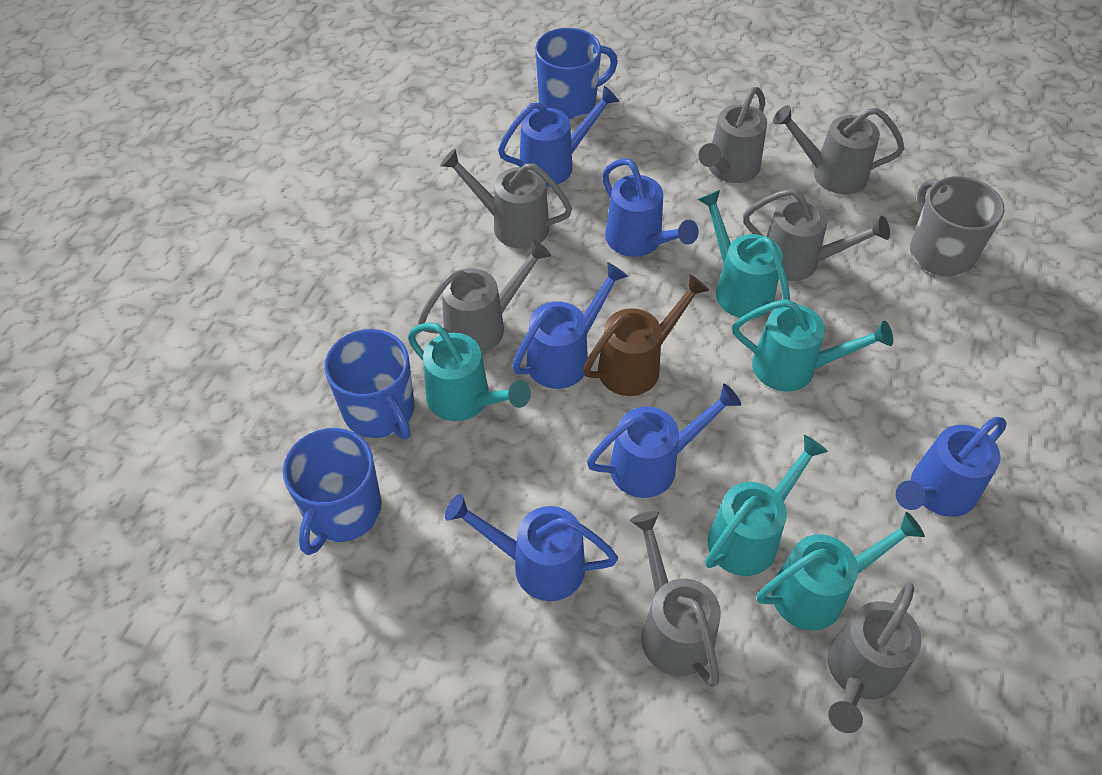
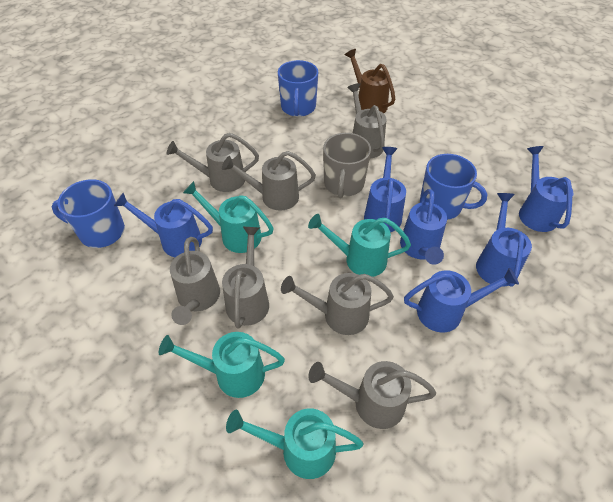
turquoise watering can: [408,322,531,421] [698,190,790,318] [706,435,828,576] [732,299,893,392] [757,512,925,630] = 5 -> [159,332,285,398] [183,181,274,253] [226,408,363,479] [308,214,411,277] = 4

